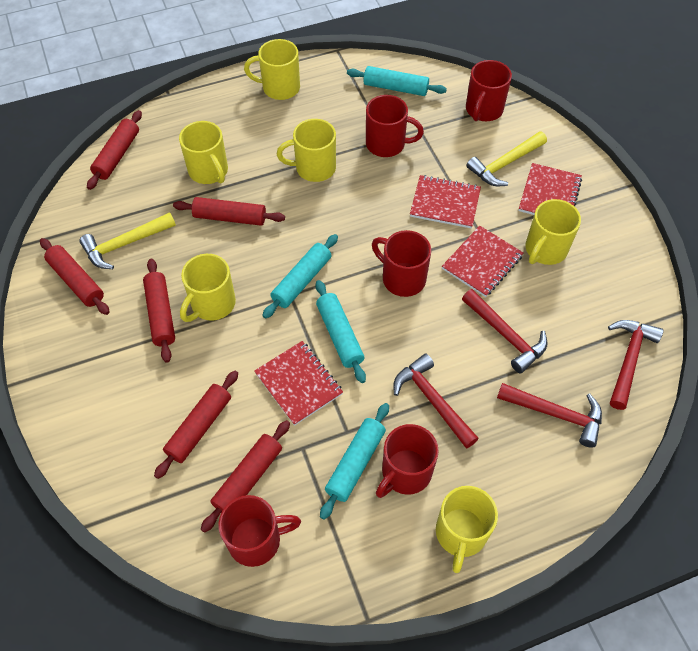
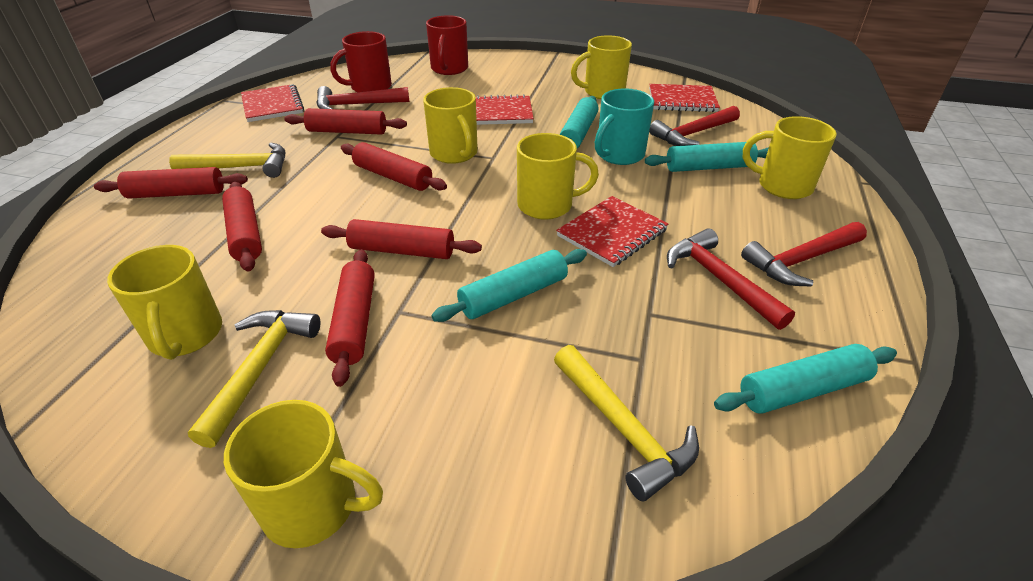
red mug: [218,495,301,567] [366,95,424,157] [372,230,431,297] [376,424,439,498] [466,60,512,121] = 5 -> [330,31,392,92] [426,15,468,75] = 2
turquoise mug: none = 0 -> [595,88,654,165] = 1
yellow hammer: [79,212,176,269] [466,131,547,186] = 2 -> [169,143,285,178] [188,310,320,448] [554,345,699,501] = 3

